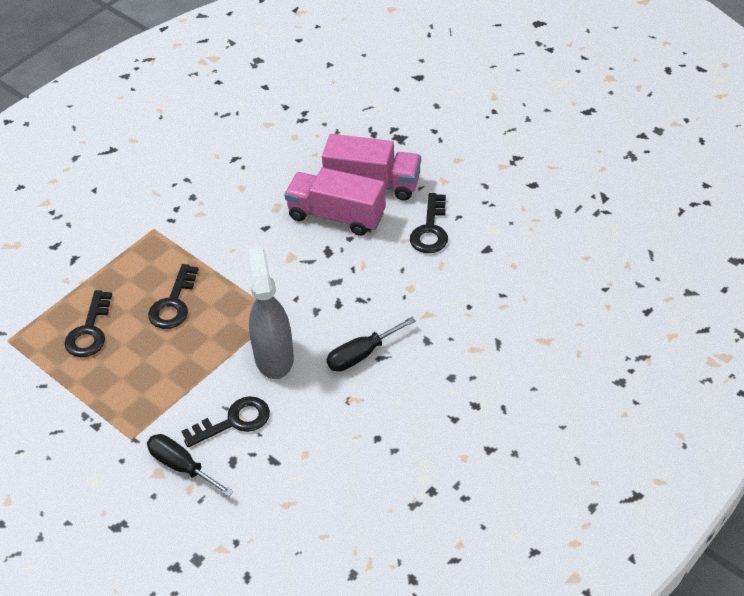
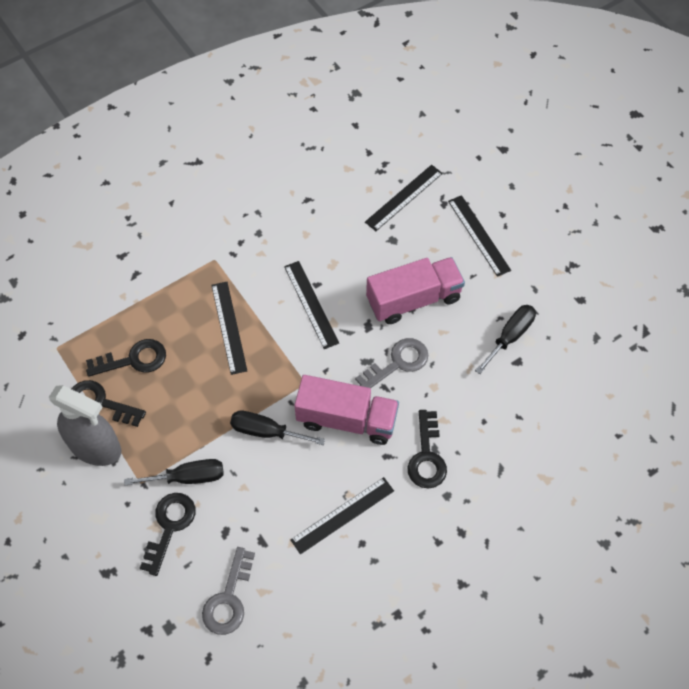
black ruler: none = 0 -> [211,282,247,375] [284,261,339,349] [290,477,394,554] [365,165,443,231] [448,195,511,277] = 5
black screwdriver: [147,434,234,497] [327,317,416,372] = 2 -> [124,459,224,486] [230,411,325,445] [475,305,536,374] = 3
grey key: none = 0 -> [202,547,255,635] [355,338,428,388] = 2

